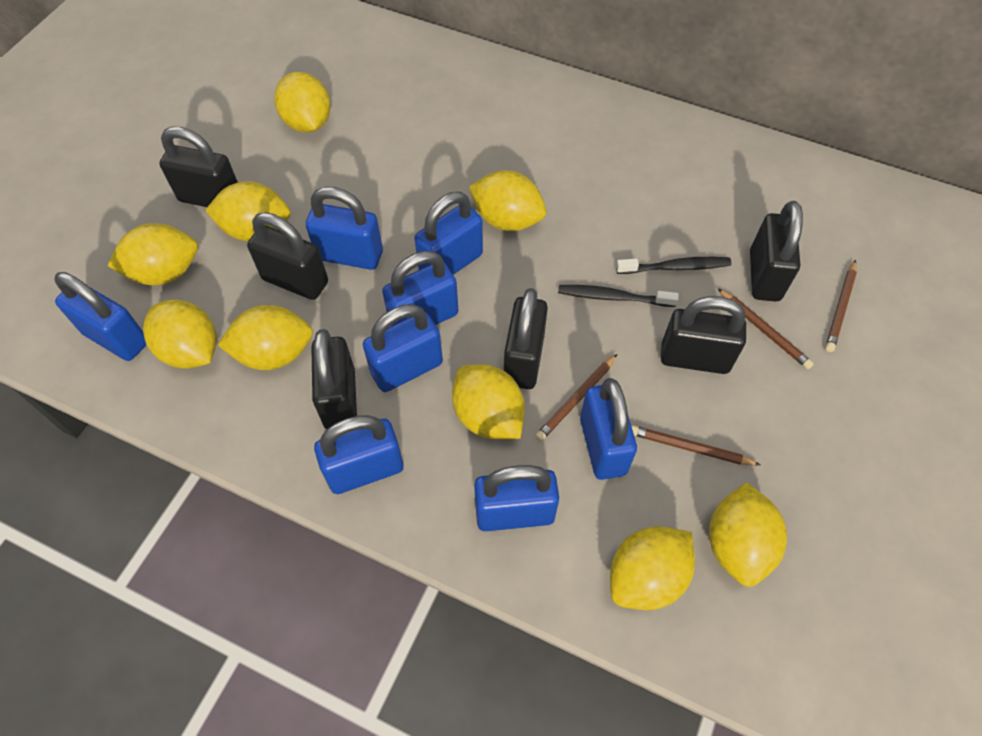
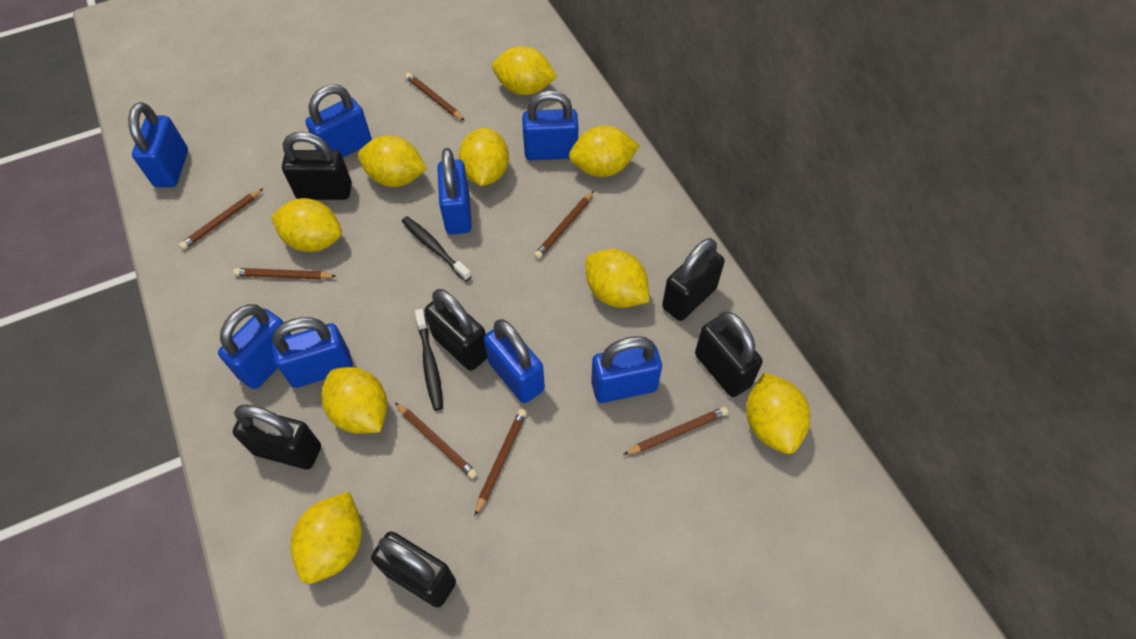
brown pencil: [535,354,617,441] [631,425,761,465] [718,288,814,369] [825,260,857,352] = 4 -> [179,188,263,250] [233,268,336,280] [395,402,477,479] [405,73,465,121] [475,409,527,516] [534,191,594,259] [623,407,728,455] = 7

